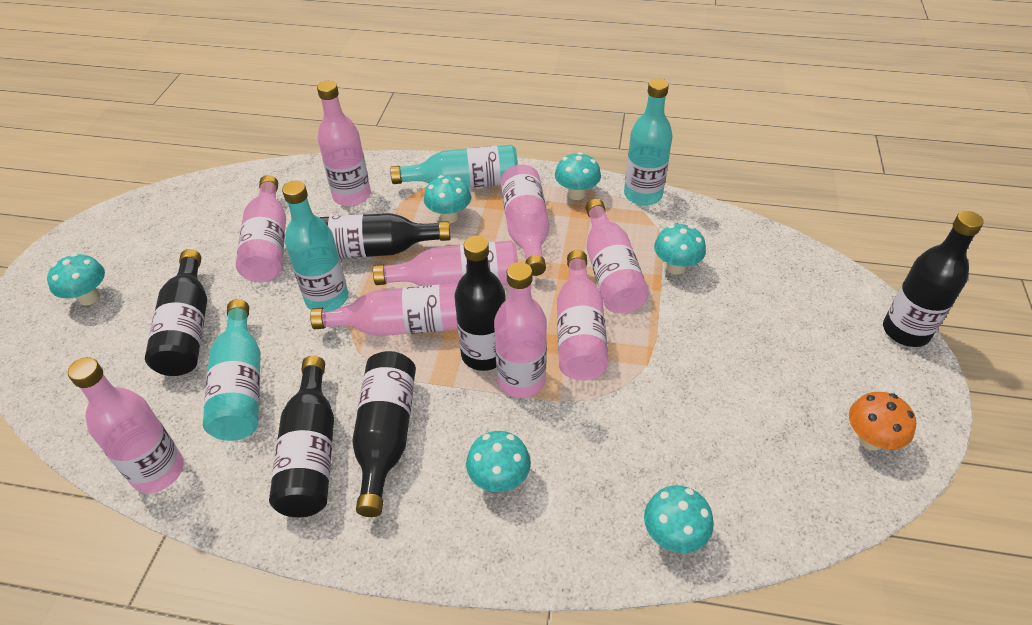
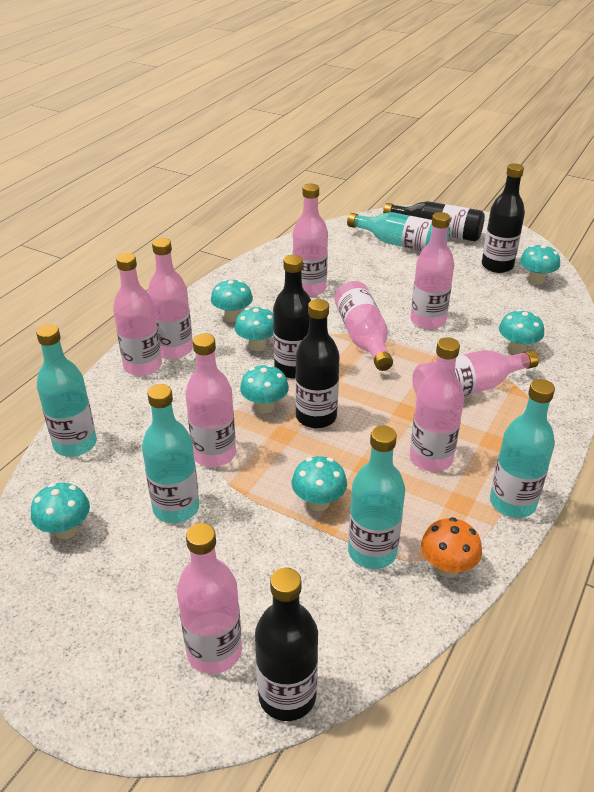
black bottle: [145,249,207,376] [269,356,334,517] [319,213,450,259] [352,351,416,517] [455,236,506,371] [883,211,984,347] = 6 -> [255,568,318,721] [273,255,311,378] [295,299,340,428] [383,201,485,241] [482,163,525,273] = 5
turquoise bottle: [203,299,261,441] [282,181,348,310] [390,145,518,188] [624,78,673,206] = 4 -> [36,324,97,457] [142,384,199,523] [347,212,449,251] [348,426,405,569] [490,379,555,518] = 5
turquoise mushroom: [47,253,105,305] [424,175,471,223] [466,431,531,492] [555,152,601,200] [644,485,713,553] [654,224,706,275] = 6 -> [31,483,90,539] [211,279,253,322] [235,307,273,351] [240,364,289,413] [292,456,347,511] [499,309,544,355] [520,245,560,285] = 7

